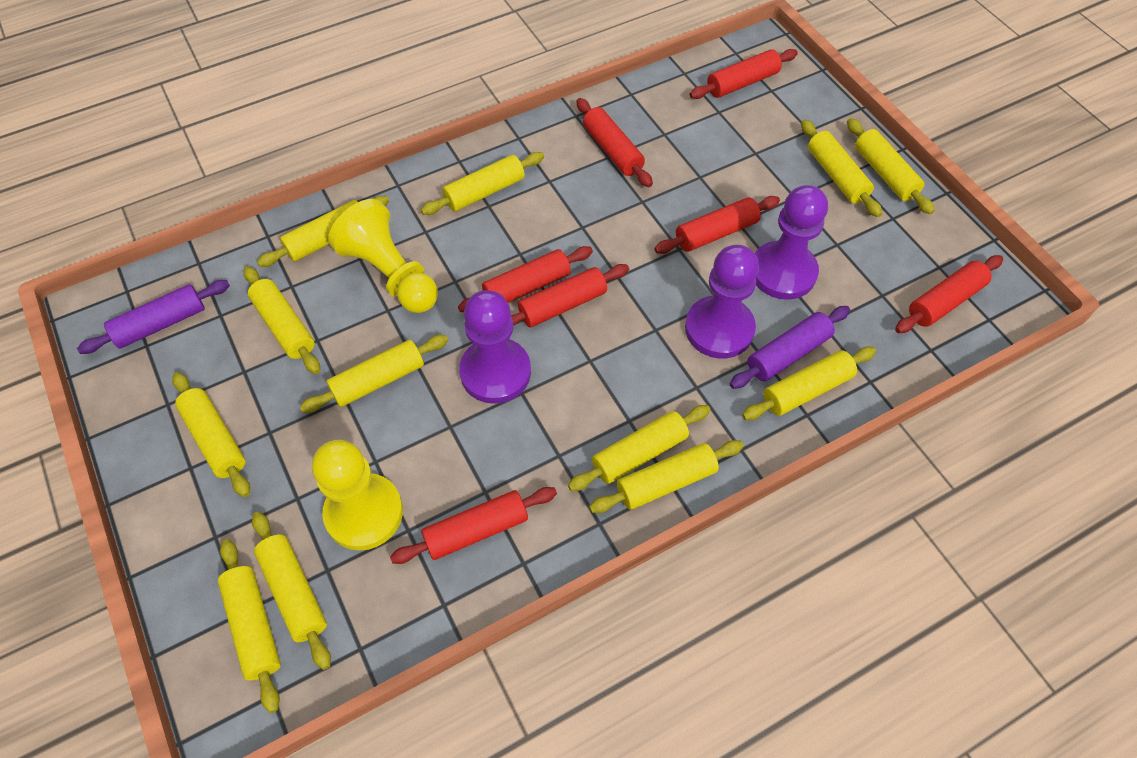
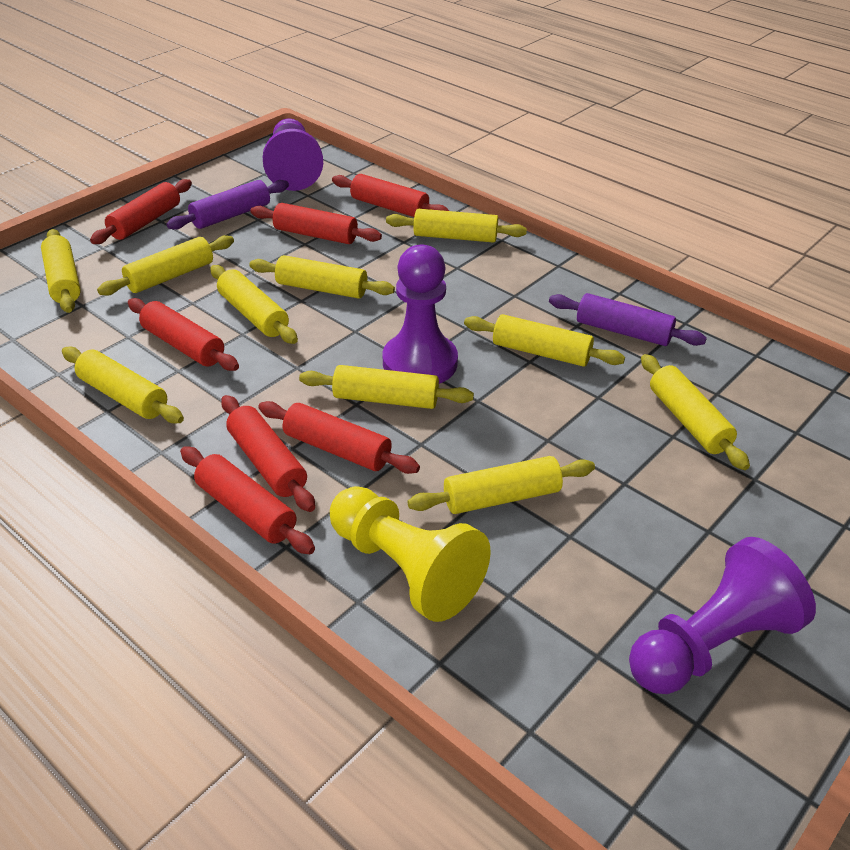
yellow pawn: [312,440,403,551] [328,199,438,313] = 2 -> [330,486,491,622] = 1
yellow rolling pin: [172,372,250,497] [218,539,281,713] [244,266,320,374] [252,512,331,670] [257,196,389,267] [300,335,448,413] [421,152,544,215] [568,405,710,491] [589,440,744,513] [742,347,876,420] [801,120,882,217] [847,118,934,214] = 12 -> [41,229,81,313] [62,346,184,424] [97,235,234,296] [210,265,298,344] [249,255,395,299] [299,365,474,409] [386,209,527,243] [408,456,595,514] [464,314,625,367] [641,354,750,470] = 10

